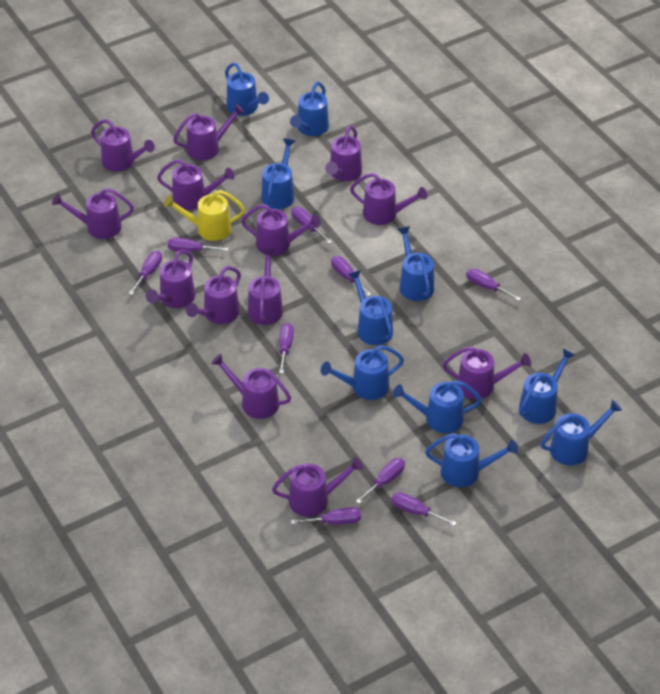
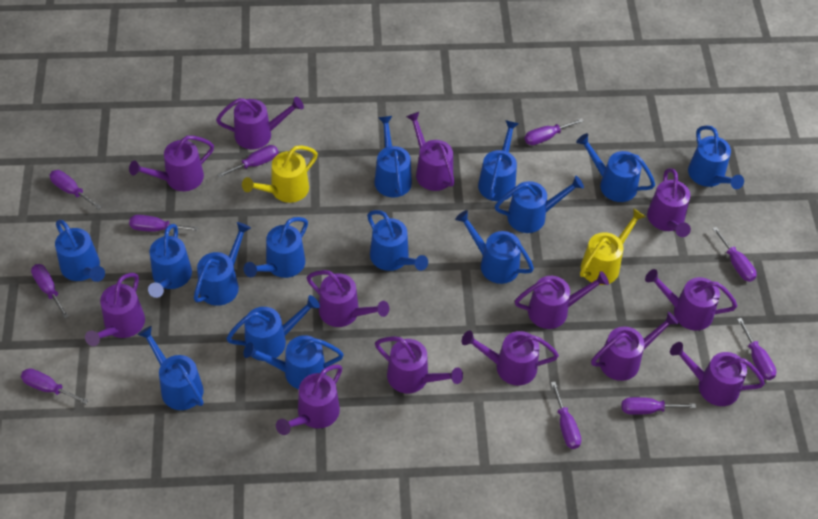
blue watering can: [225,63,269,116] [261,138,295,209] [290,82,329,136] [321,345,404,400] [348,270,393,345] [393,380,482,433] [397,226,434,301] [425,433,518,487] [519,348,575,424] [541,400,622,466] = 10 -> [55,220,105,282] [138,326,204,410] [148,224,192,298] [194,222,251,306] [226,295,320,361] [243,335,344,389] [244,217,308,278] [367,210,428,271] [374,116,412,198] [455,210,534,284] [478,120,519,201] [495,176,584,233] [576,133,655,202] [688,125,744,189] = 14
purple screwdriver: [129,251,162,295] [168,238,229,252] [279,323,294,374] [291,207,332,244] [291,507,361,525] [331,256,371,296] [356,458,405,504] [391,492,457,526] [466,268,521,301] = 9 -> [21,368,89,404] [31,264,69,319] [49,170,102,210] [129,215,198,232] [217,145,279,178] [525,118,584,145] [551,382,581,449] [622,397,696,415] [712,227,757,282] [737,318,776,380] = 10
yellow watering can: [164,190,245,241] = 1 -> [242,145,318,203] [580,208,646,285] = 2

